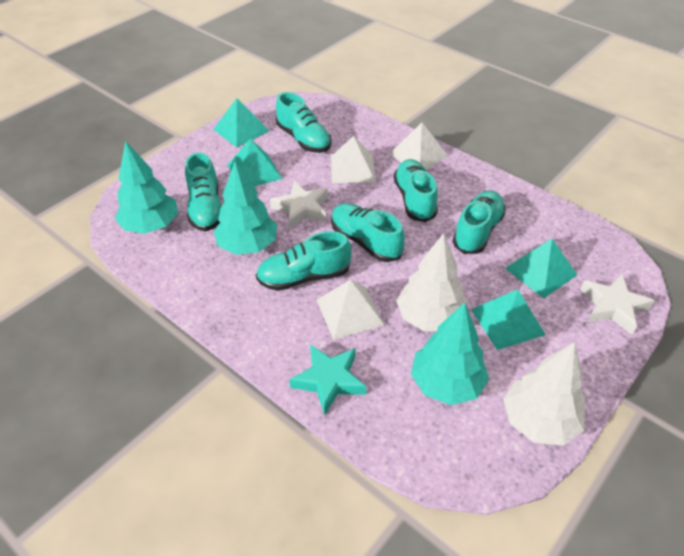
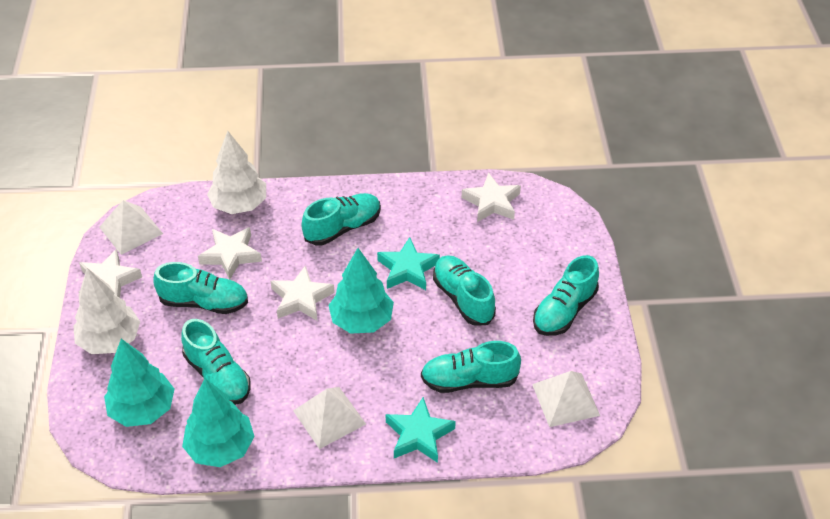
turquoise pyramid: [213,98,269,147] [228,139,282,186] [471,289,546,350] [505,239,577,298] = 4 -> none = 0
turquoise star: [289,344,366,416] = 1 -> [377,237,440,290] [385,397,456,463] = 2
white star: [270,181,328,229] [580,274,655,335] = 2 -> [79,249,142,298] [198,227,262,280] [271,266,335,321] [462,173,521,222] = 4

